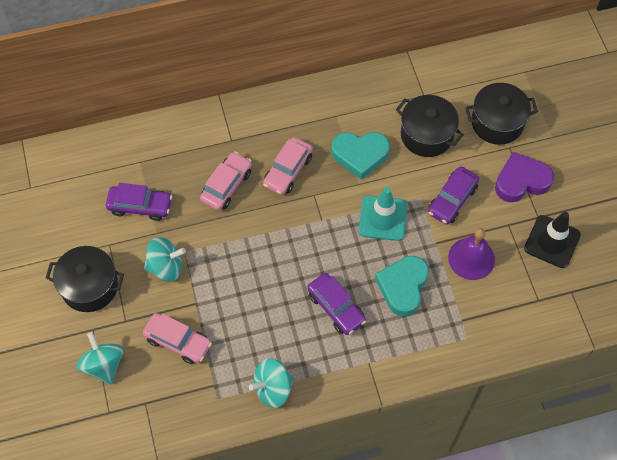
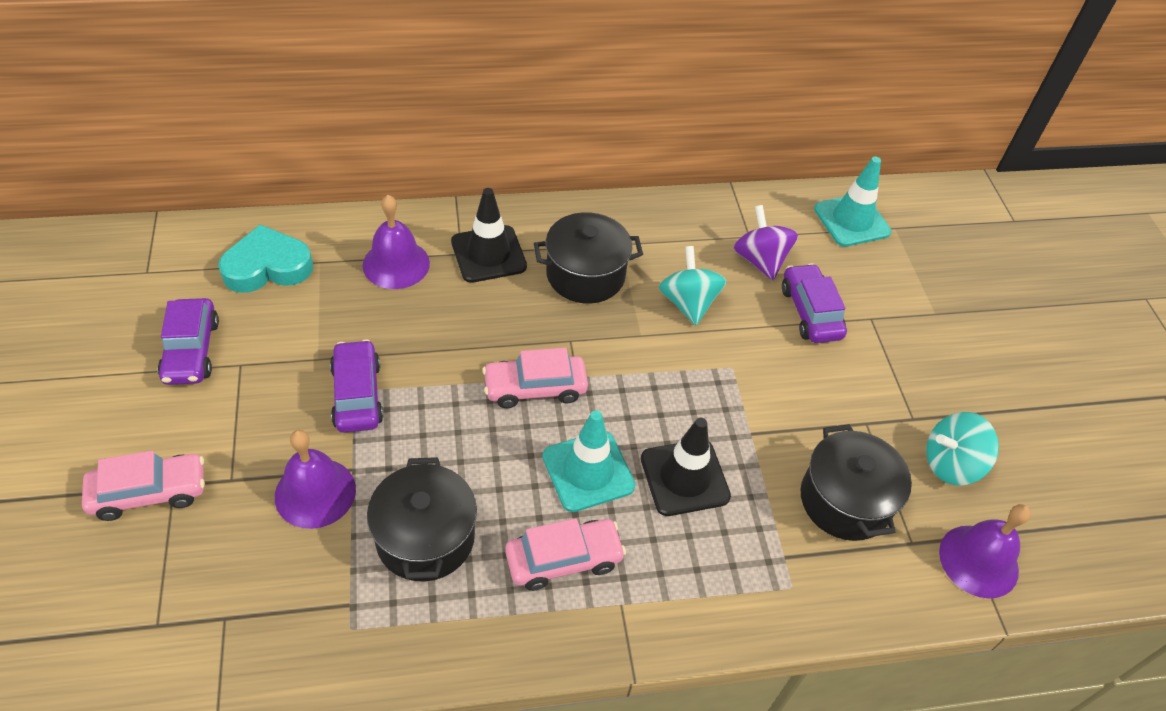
black traffic cone: [524,212,581,268] = 1 -> [451,188,527,283] [641,418,731,516] = 2
purple bell: [448,228,495,280] = 1 -> [275,430,356,529] [363,195,430,289] [939,504,1031,599] = 3
purple heart: [495,152,554,202] = 1 -> none = 0
purple spinning top: none = 0 -> [734,205,798,281] = 1
turquoise heart: [331,132,390,180] [375,256,429,316] = 2 -> [218,225,313,293] = 1
turquoise spinning top: [77,332,124,385] [144,237,186,282] [249,358,294,408] = 3 -> [659,246,727,325] [926,412,999,485] = 2
turquoise traffic cone: [359,187,407,241] = 1 -> [542,410,636,512] [814,156,892,247] = 2

